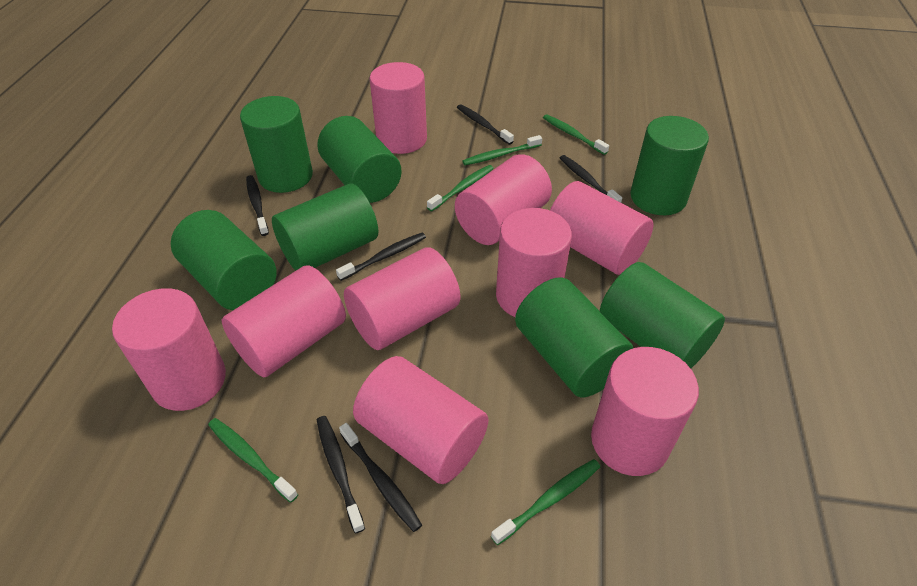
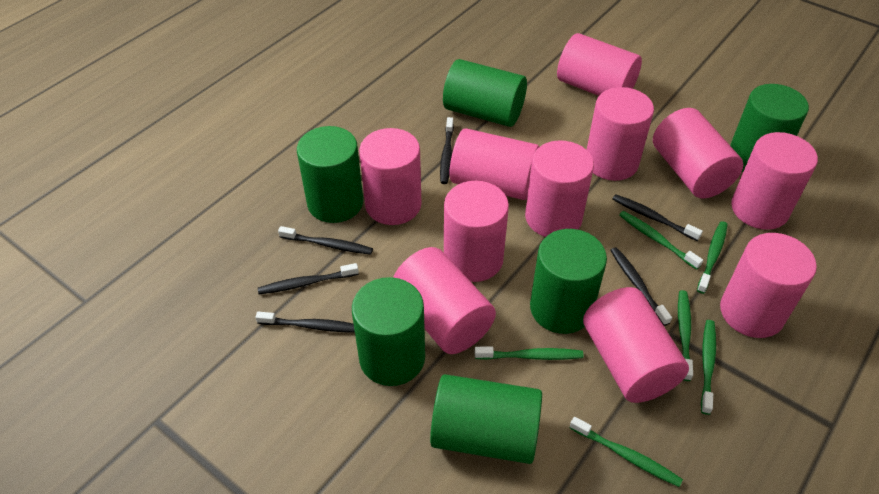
green cylinder: [171,210,277,310] [240,96,313,193] [272,183,378,271] [317,116,402,203] [515,277,633,398] [600,262,725,369] [630,116,709,215] = 7 -> [297,126,363,223] [352,277,425,386] [430,374,542,464] [443,59,527,127] [530,229,607,334] [730,84,809,172] = 6
green toothbrush: [208,418,298,503] [427,165,494,211] [463,135,542,165] [491,459,600,545] [543,114,609,155] = 5 -> [475,347,584,360] [570,417,683,487] [619,211,703,270] [678,290,693,381] [697,221,728,294] [701,320,716,415] = 6
pink cylinder: [112,288,226,411] [222,265,346,377] [344,247,460,350] [353,356,489,484] [369,62,427,154] [455,154,552,245] [496,208,572,317] [550,181,654,275] [591,347,699,476] = 9 -> [359,128,422,225] [393,247,496,354] [444,181,509,282] [450,128,539,200] [525,140,594,237] [557,33,642,96] [583,287,689,403] [587,87,654,181] [653,108,743,199] [720,233,817,338] [731,132,818,230] = 11

